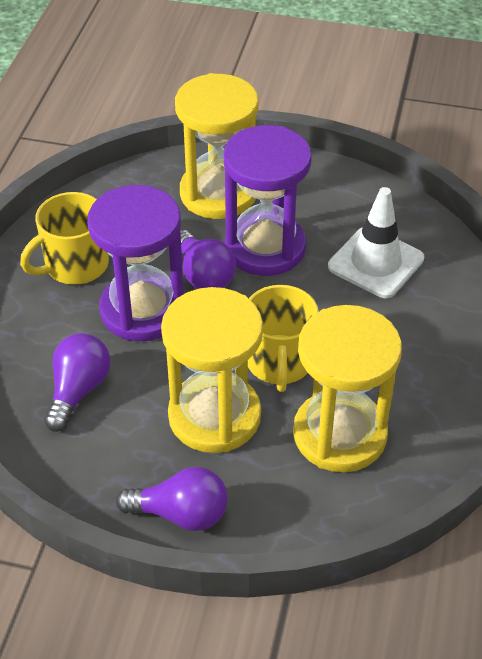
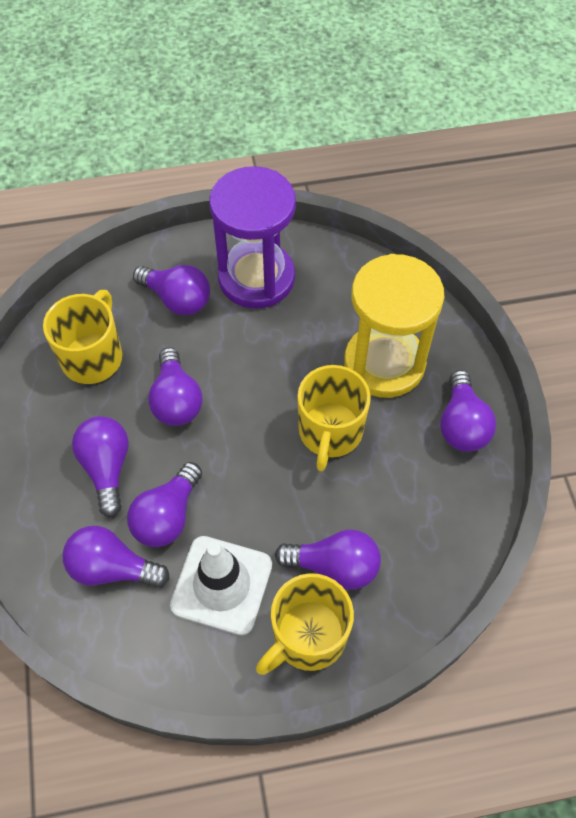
purple hourglass: [87,185,184,341] [224,125,312,276] = 2 -> [209,166,296,309] = 1
purple light bulb: [44,333,110,432] [116,467,228,531] [180,230,236,289] = 3 -> [62,526,170,588] [72,416,129,517] [127,462,202,547] [133,265,210,315] [148,347,202,426] [275,529,381,590] [440,370,496,452] = 7
yellow hourglass: [161,287,263,453] [175,73,259,219] [293,305,402,472] = 3 -> [344,254,444,398] = 1
yellow mug: [20,192,109,285] [248,285,319,392] = 2 -> [43,290,122,384] [256,573,354,675] [297,365,371,471] = 3

